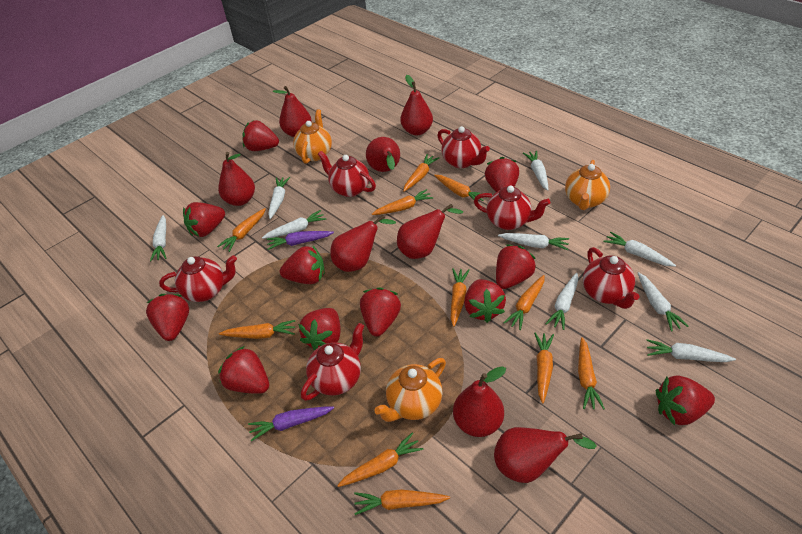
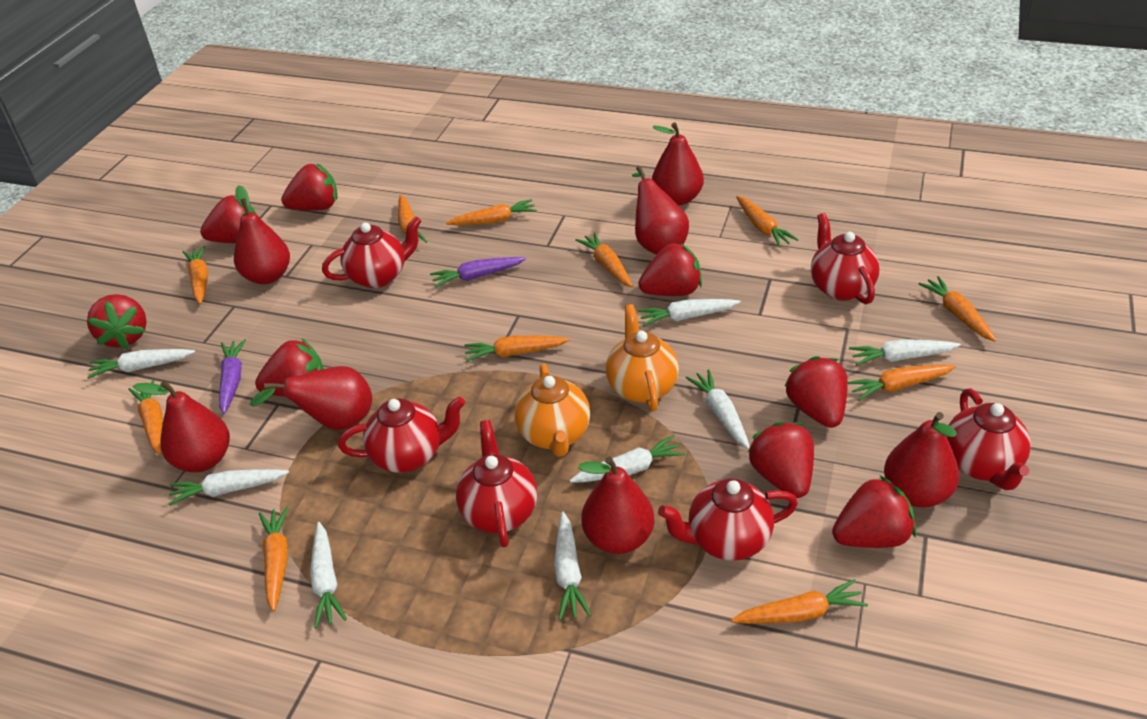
orange teapot: [293,109,332,164] [374,358,446,422] [565,160,610,210] = 3 -> [515,363,590,457] [606,304,679,412] = 2
red pear: [218,152,255,206] [273,86,312,137] [330,215,396,272] [366,137,400,172] [397,204,463,259] [400,75,433,135] [453,366,506,437] [494,427,596,483] = 8 -> [133,380,230,472] [234,186,290,284] [250,366,372,430] [578,457,655,554] [632,166,689,255] [652,122,704,206] [884,412,959,507] = 7
red strawberry: [146,294,189,341] [183,202,225,237] [218,346,269,394] [243,120,279,151] [280,246,325,284] [298,308,341,351] [360,287,401,336] [464,279,506,323] [485,157,519,192] [496,244,536,289] [656,376,715,425] = 11 -> [87,294,147,349] [200,195,256,243] [255,338,324,396] [281,163,338,211] [638,242,702,296] [747,422,814,498] [785,356,848,428] [832,476,916,548] = 8
white carrot: [150,215,166,262] [262,210,326,239] [268,177,290,219] [498,233,569,250] [523,151,548,191] [546,273,578,330] [603,232,676,267] [638,272,688,332] [646,339,736,362] = 9 -> [87,349,195,379] [168,469,289,506] [310,522,347,628] [554,512,591,620] [570,435,686,483] [638,299,741,326] [686,369,750,449] [849,339,960,366] = 8

